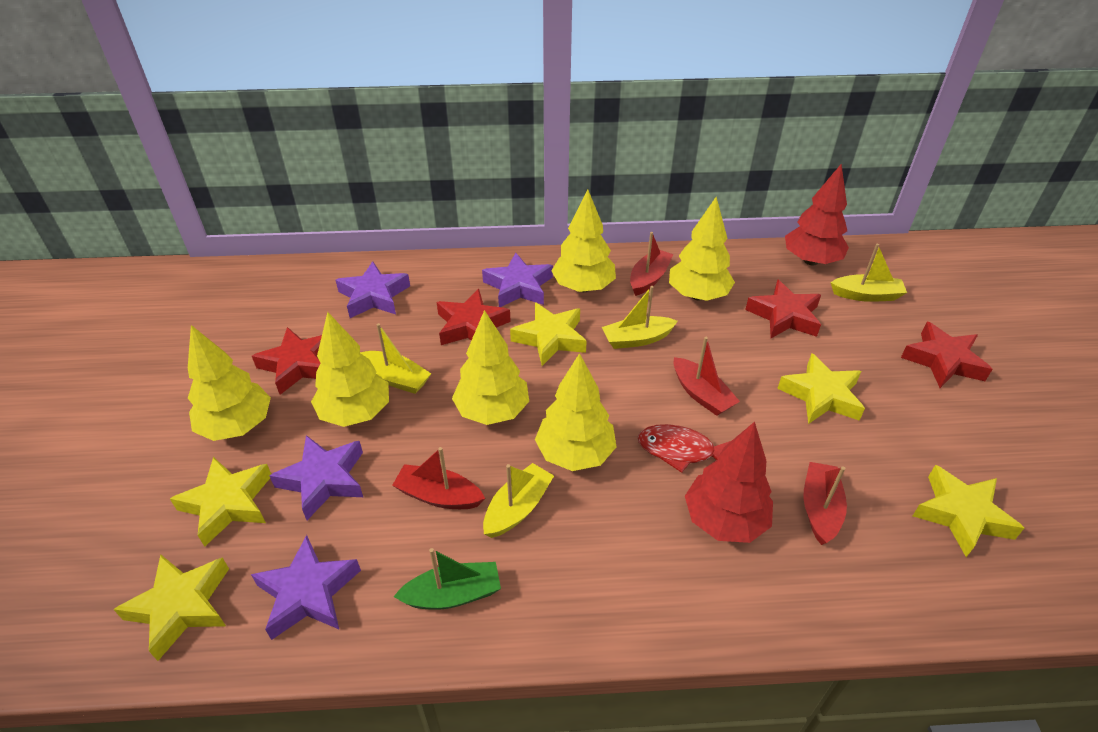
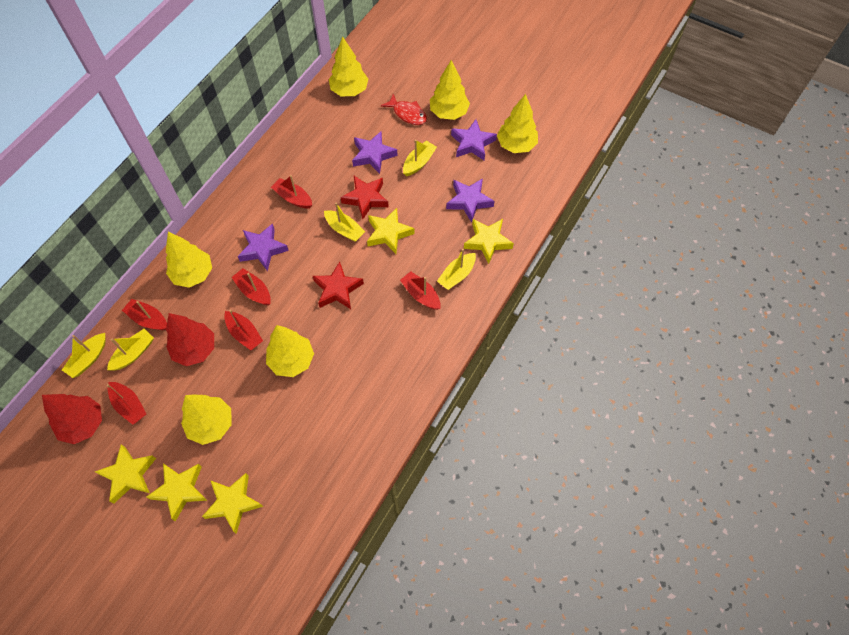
green boat: [393,548,501,610] = 1 -> none = 0
red boat: [392,447,485,509] [630,232,674,296] [674,337,740,416] [803,462,847,545] = 4 -> [107,382,146,425] [122,299,167,330] [224,310,263,350] [231,268,271,305] [271,175,312,208] [400,271,441,310] = 6
red star: [252,327,322,395] [437,289,511,345] [745,279,821,338] [901,322,992,388] = 4 -> [313,262,364,309] [340,176,389,219] = 2
yellow boat: [360,323,431,394] [483,463,554,538] [602,286,678,349] [830,244,907,302] = 4 -> [62,333,106,378] [107,329,154,370] [324,202,365,242] [403,139,437,176] [437,249,476,290] = 5

